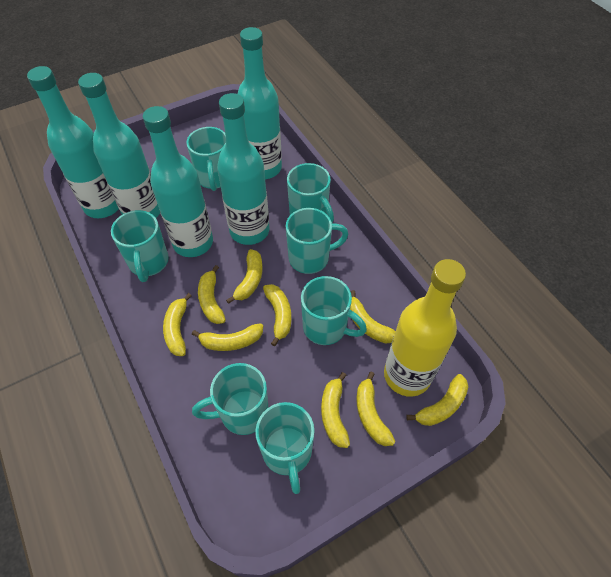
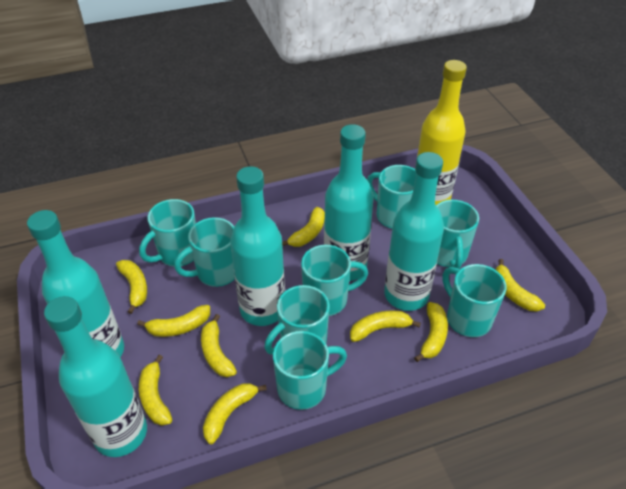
turquoise mug: [111,210,169,282] [186,127,226,191] [192,363,268,435] [255,402,315,494] [286,208,349,274] [287,163,334,223] [301,276,367,345] = 7 -> [139,199,196,267] [174,217,235,287] [264,285,330,355] [273,331,347,410] [301,245,368,316] [367,165,416,228] [436,200,479,269] [442,264,507,337] = 8

